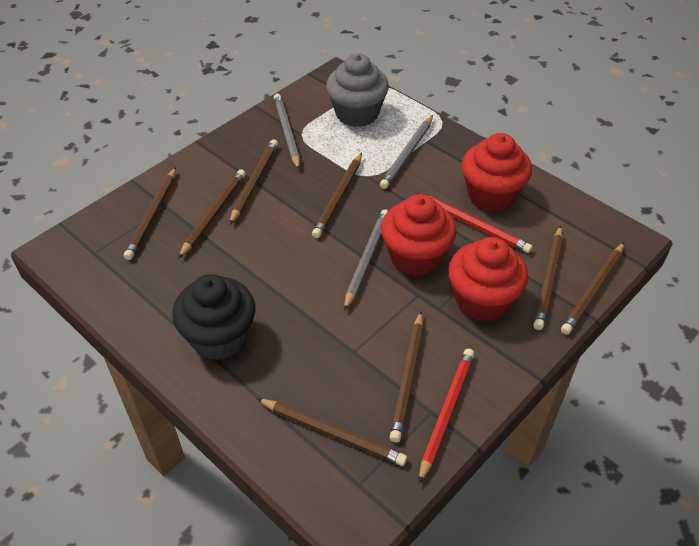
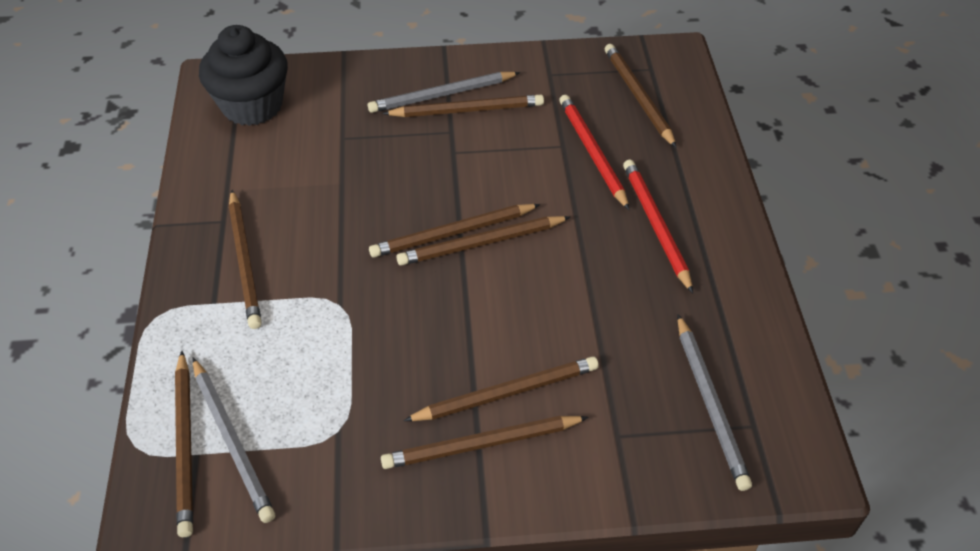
grey cupcake: [326,53,389,127] = 1 -> none = 0
red cupcake: [381,194,456,276] [448,237,528,321] [462,133,532,212] = 3 -> none = 0

